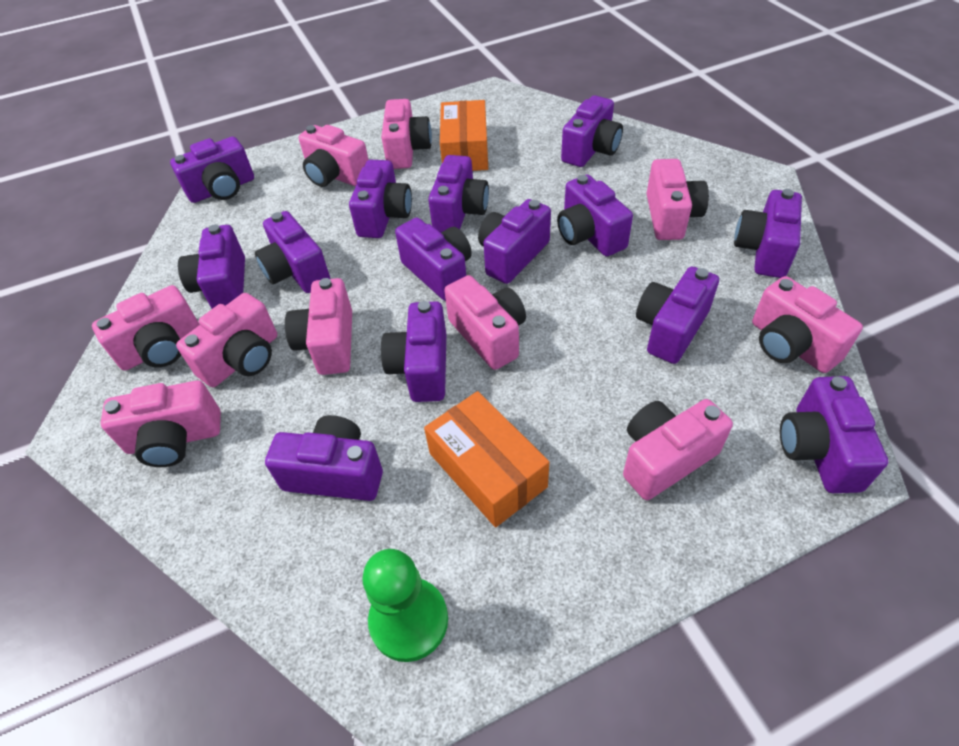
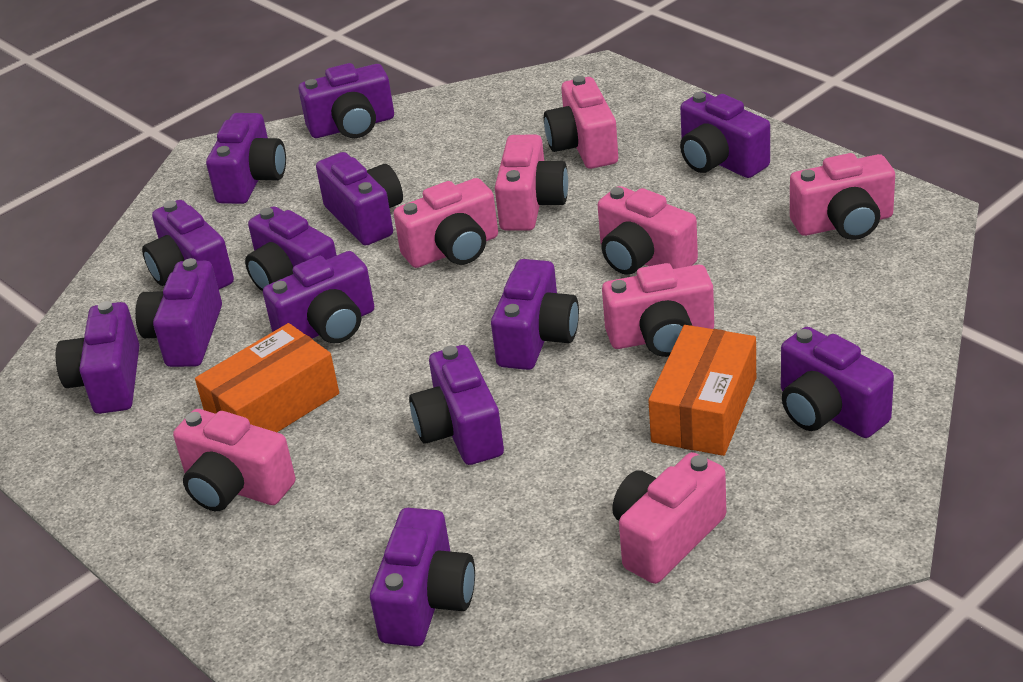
green pawn: [363,549,448,662] = 1 -> none = 0
pink camera: [92,285,200,371] [101,380,221,467] [176,293,277,387] [285,278,352,375] [299,125,369,187] [381,99,432,169] [444,275,526,370] [623,399,733,500] [646,159,709,240] [752,276,863,373] = 10 -> [173,409,296,511] [394,178,498,268] [495,135,568,231] [544,76,618,169] [598,186,698,275] [602,263,714,357] [612,452,726,584] [790,153,895,240] = 8
purple camera: [170,137,254,203] [178,224,245,309] [255,211,331,293] [265,415,383,501] [349,160,412,238] [381,301,446,402] [395,218,472,301] [428,155,489,233] [478,199,551,284] [557,174,633,256] [561,95,623,167] [636,266,719,364] [734,189,802,278] [780,376,888,493] = 14 -> [56,301,139,414] [135,258,222,367] [142,200,234,289] [206,113,286,204] [245,206,337,292] [263,251,374,343] [298,63,394,138] [316,152,403,246] [370,508,475,647] [409,345,504,465] [491,259,579,370] [680,92,770,178] [781,327,894,438] = 13

